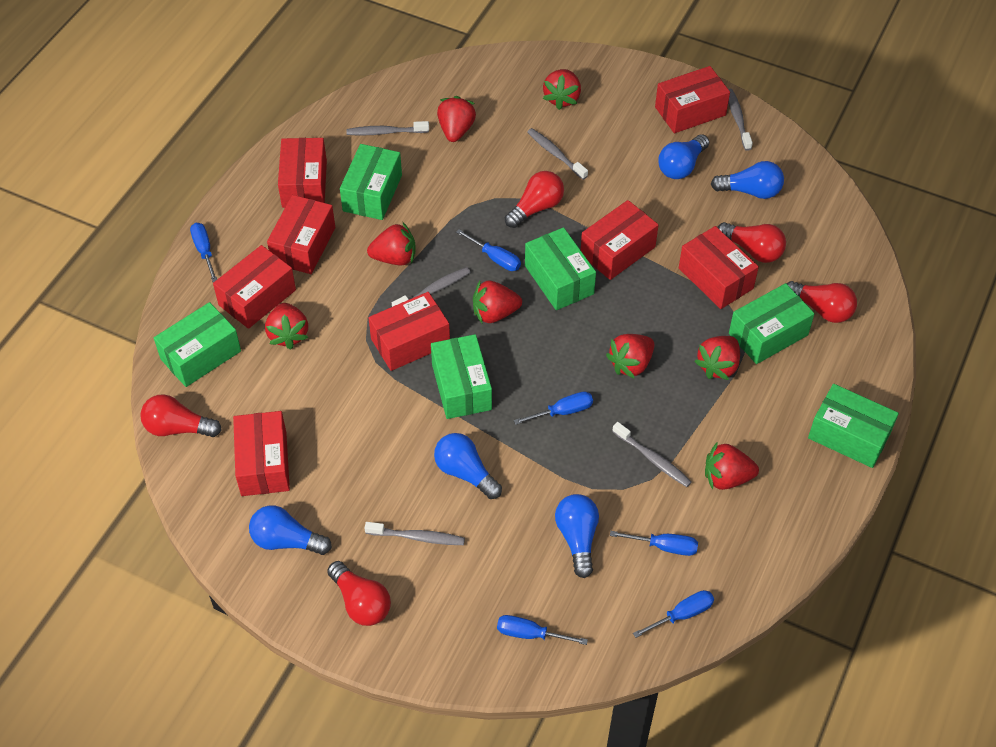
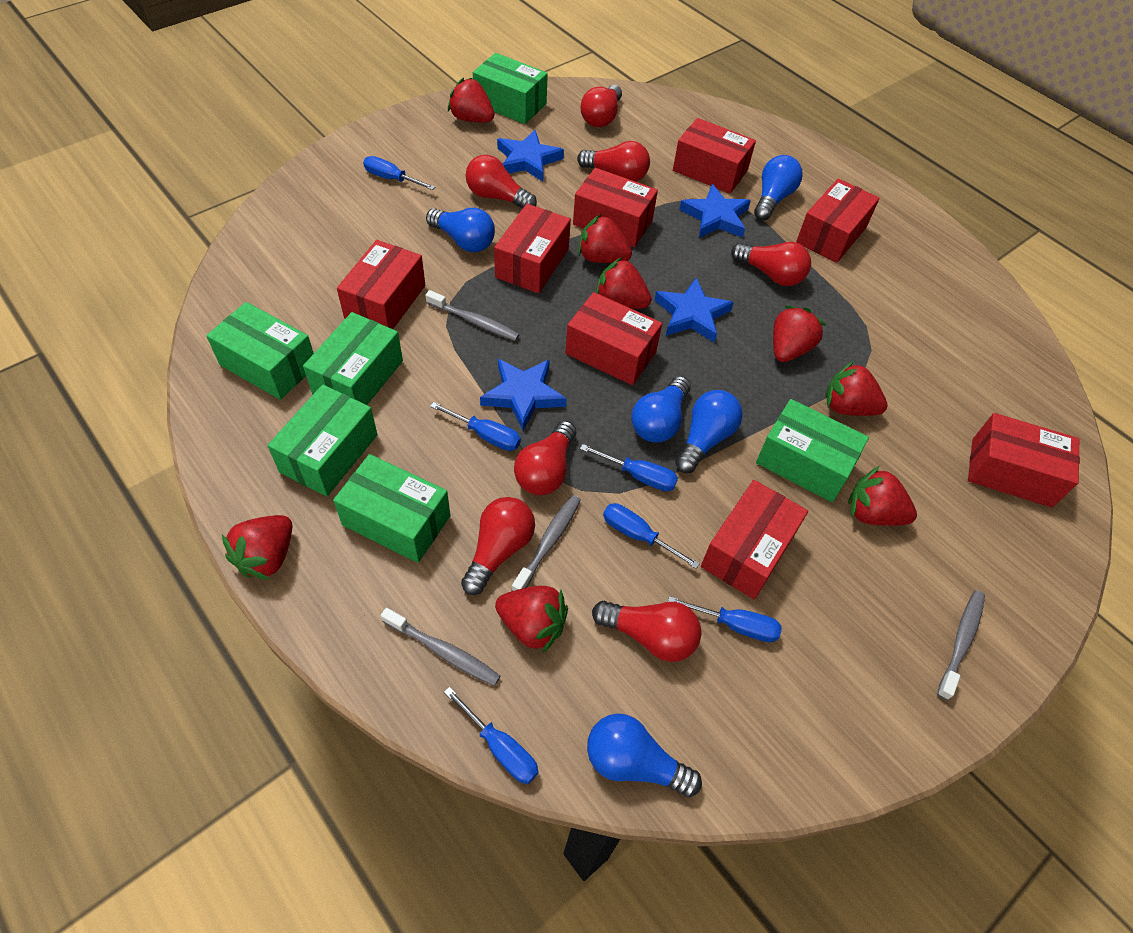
blue star: none = 0 -> [480,359,567,431] [497,130,564,181] [654,277,734,343] [679,184,751,238] = 4
grey toothbrush: [346,121,429,136] [365,522,465,545] [392,267,471,307] [527,128,588,180] [612,422,692,487] [728,88,753,151] = 6 -> [381,608,500,686] [425,290,520,341] [512,495,581,591] [937,590,985,700] = 4
red light bulb: [140,394,222,437] [327,561,391,626] [505,171,564,228] [717,222,786,263] [787,281,857,323] = 5 -> [461,497,535,595] [466,155,537,209] [514,421,576,495] [577,141,650,182] [581,85,622,127] [592,601,702,662] [731,242,811,286] = 7

